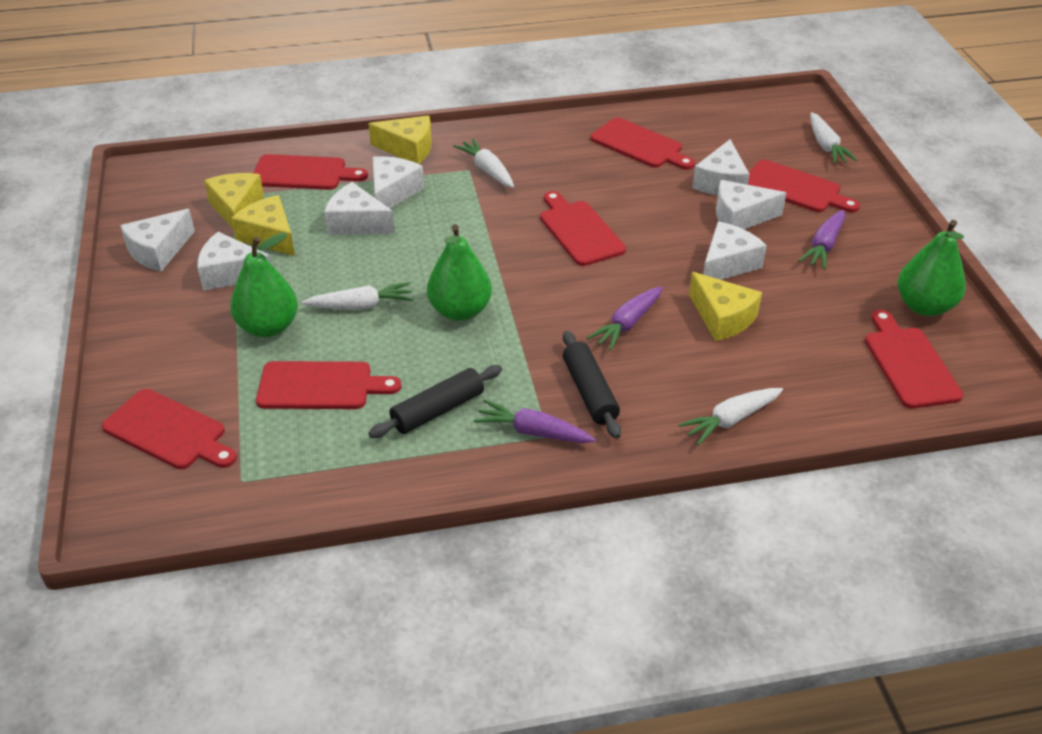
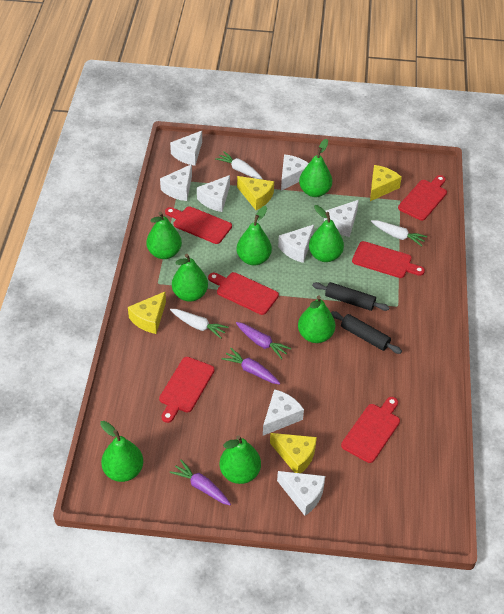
green pear: [230,233,298,337] [427,224,492,321] [898,220,966,316] = 3 -> [100,421,143,482] [146,212,182,259] [172,254,208,302] [219,435,261,484] [237,206,272,266] [298,296,335,343] [299,139,332,197] [309,205,344,262] = 8
red cutting board: [102,389,237,469] [253,154,368,190] [256,361,401,409] [540,191,626,266] [590,118,695,170] [748,160,860,212] [865,310,963,409] = 7 -> [159,357,215,423] [165,206,232,244] [208,272,279,315] [341,397,400,463] [352,241,425,278] [398,175,447,221] = 6
white carrot: [302,282,413,310] [453,138,514,188] [678,388,783,445] [810,112,858,164] = 4 -> [170,309,229,339] [215,151,263,180] [371,220,427,246] = 3
white cheese: [120,209,195,271] [197,232,272,290] [324,182,395,234] [373,156,424,208] [692,139,750,195] [703,221,767,280] [716,180,786,229] = 7 -> [160,164,192,201] [170,131,202,166] [197,175,230,212] [263,389,304,436] [277,471,325,516] [278,225,314,263] [281,154,309,191] [324,200,359,237] = 8

